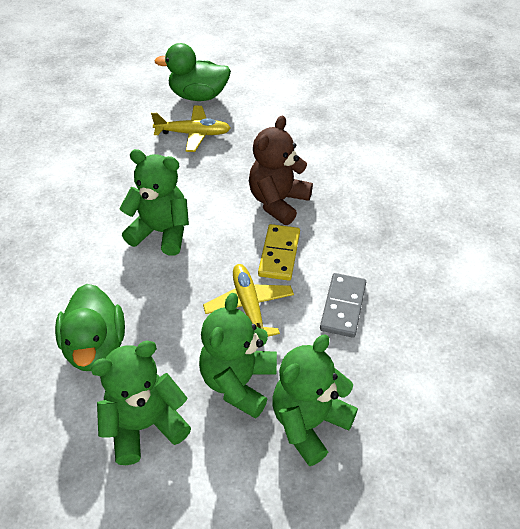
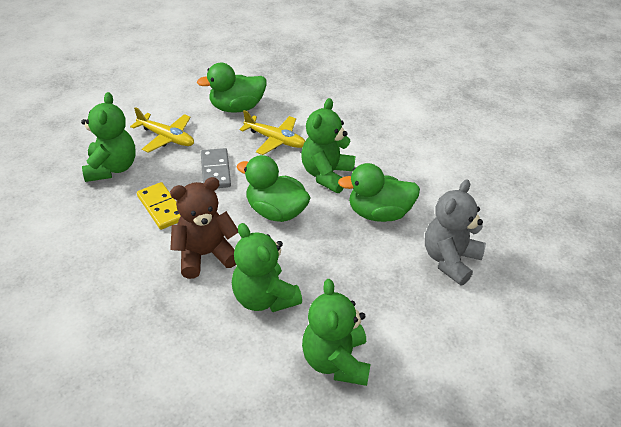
green duck: [55,284,125,371] [154,43,231,101] = 2 -> [197,63,266,113] [237,155,311,222] [338,163,420,222] = 3
grey teddy bear: none = 0 -> [425,179,486,285] = 1

